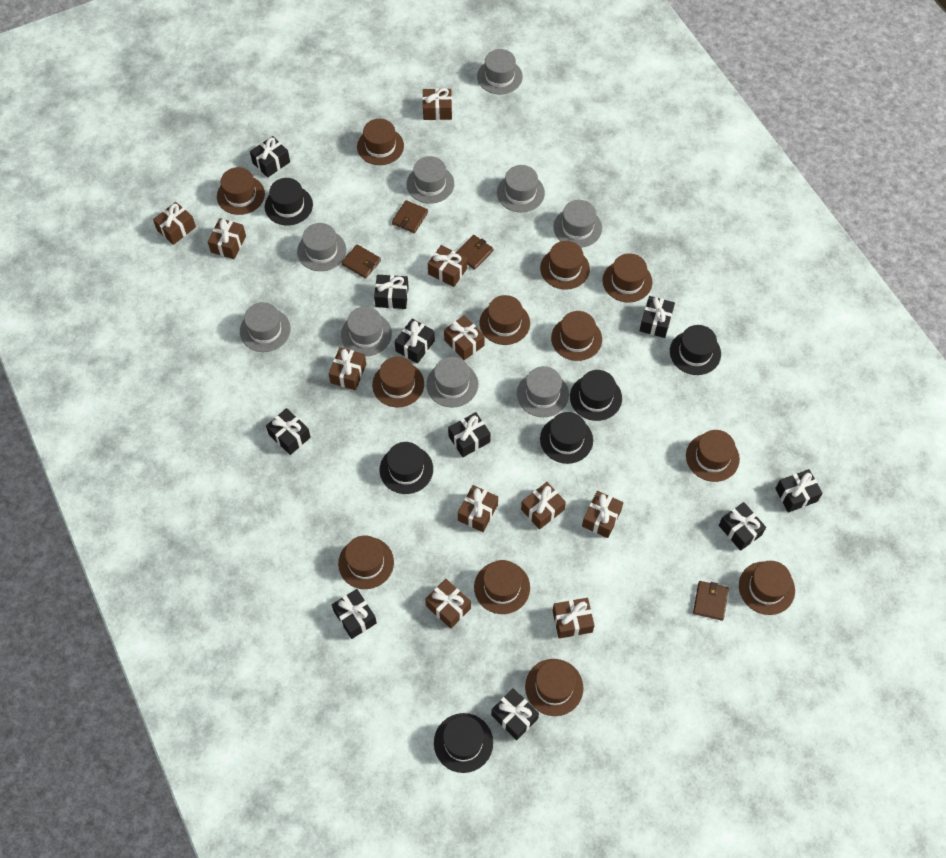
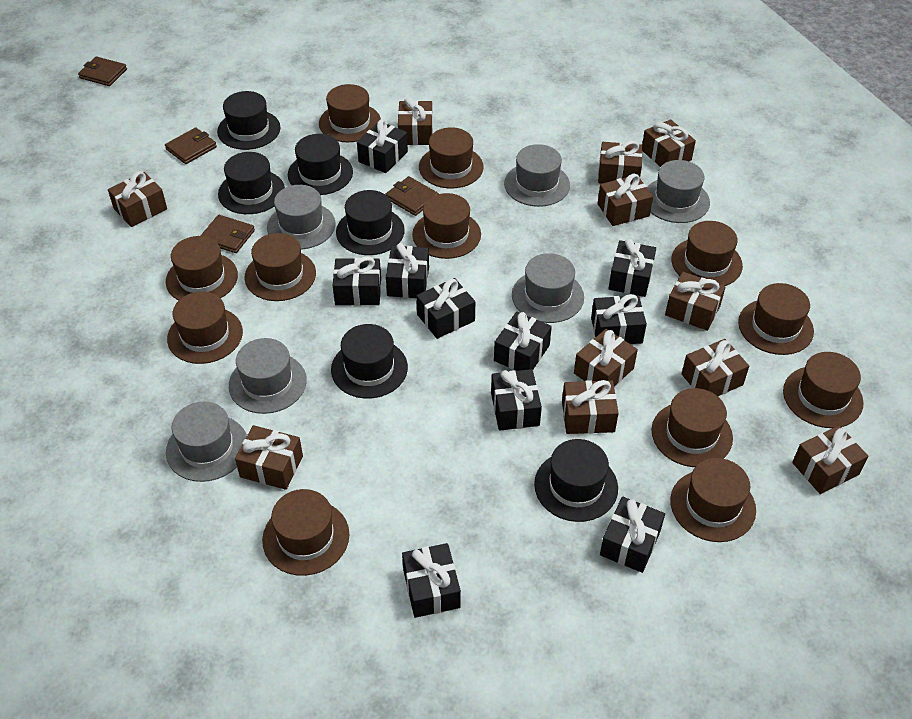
grey hat: [240,302,291,352] [297,223,346,271] [341,306,392,356] [407,156,454,204] [426,357,478,408] [477,49,523,94] [497,165,545,212] [517,366,569,417] [554,200,602,248] = 9 -> [166,402,247,482] [229,338,307,414] [267,185,336,249] [504,144,570,207] [512,253,584,323] [647,160,710,223] = 6

